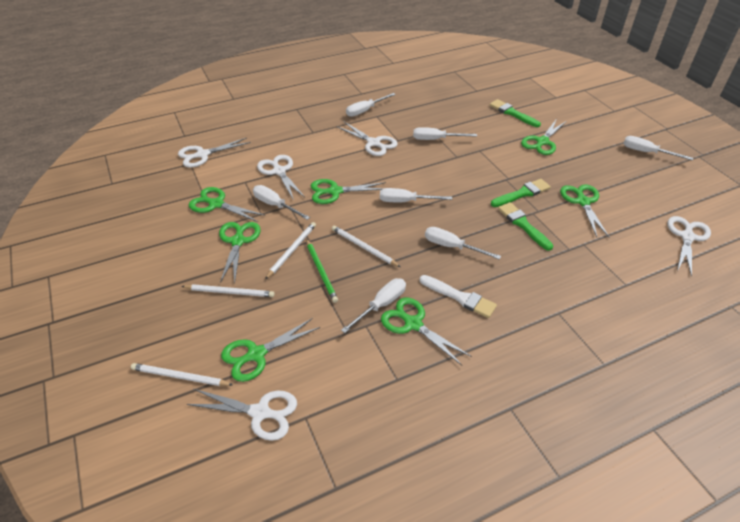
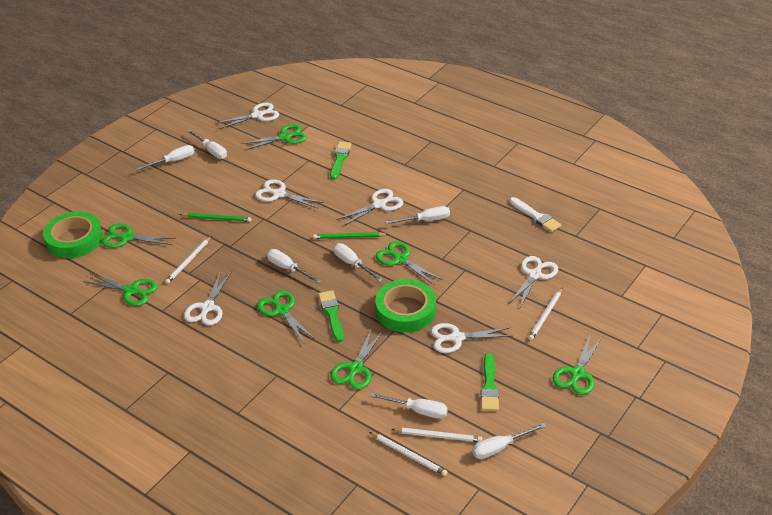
green pencil: [306,239,338,303] = 1 -> [179,213,251,222] [313,232,389,239] = 2
green tape: none = 0 -> [43,211,103,259] [375,279,436,333] = 2
white scissors: [178,138,251,168] [187,389,297,441] [257,155,305,200] [336,122,398,156] [667,216,711,277] = 5 -> [184,271,232,326] [216,103,279,129] [255,179,324,208] [336,189,403,226] [431,323,512,353] [508,256,558,309] = 6

